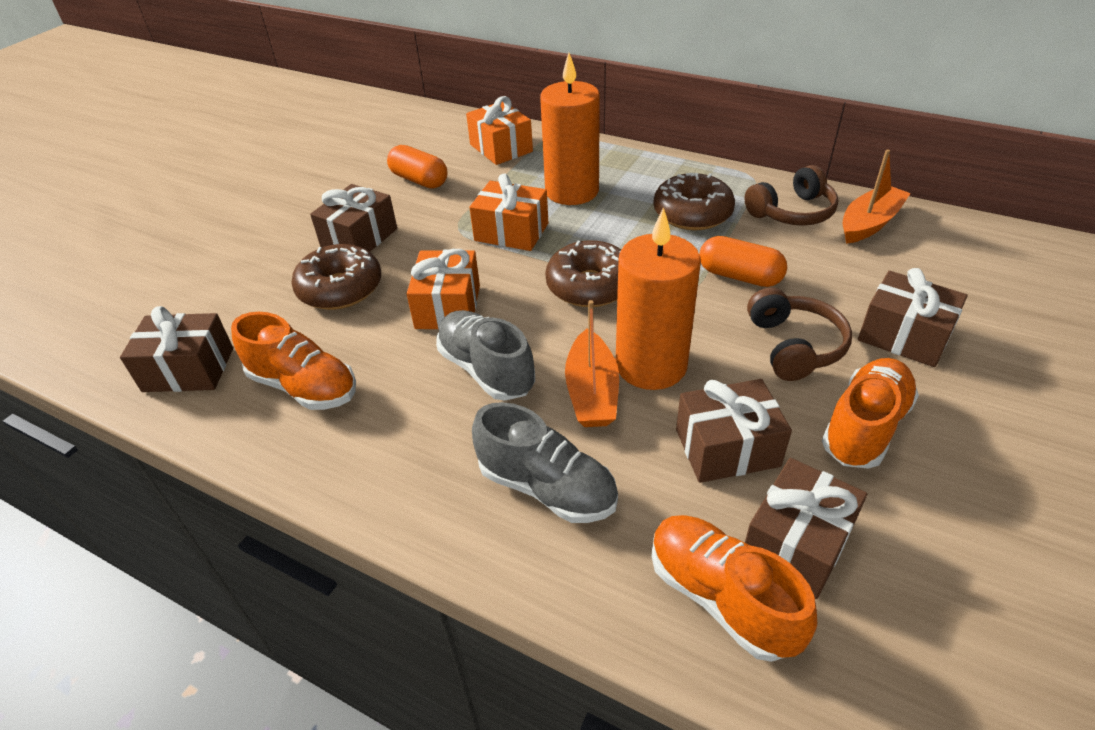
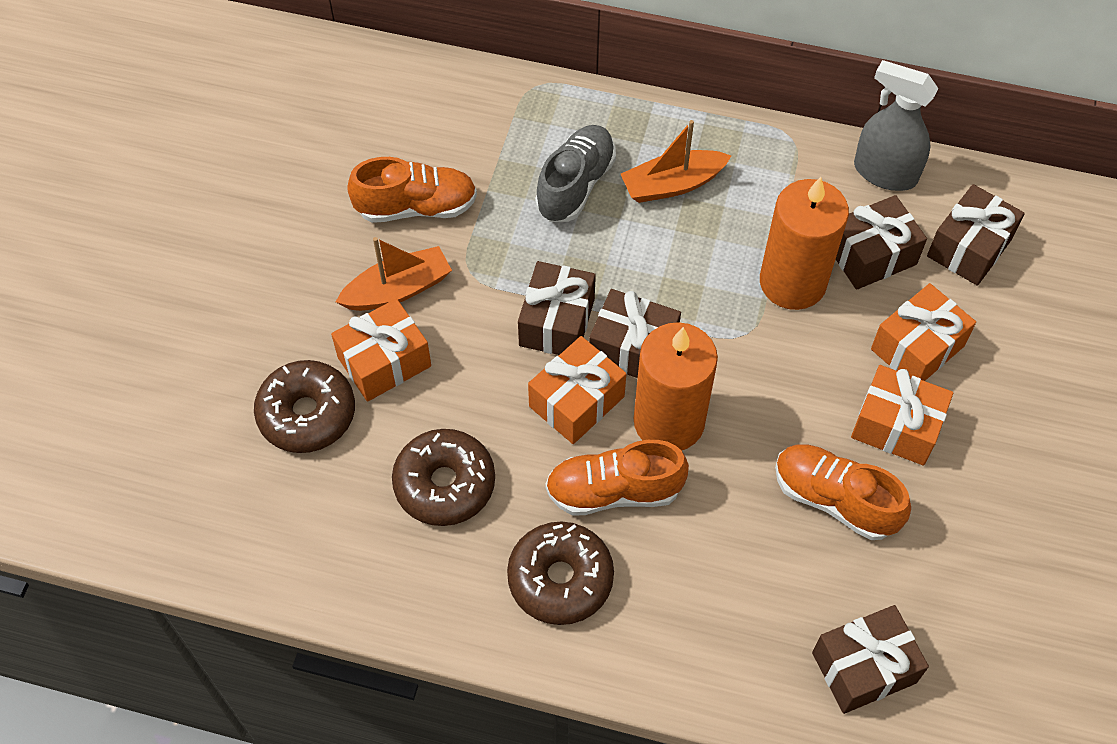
brown headphones: [744,165,838,226] [747,288,852,381] = 2 -> none = 0
grey shoe: [436,310,535,401] [472,402,618,523] = 2 -> [535,125,616,222] = 1
grey spray bottle: none = 0 -> [854,60,938,191] = 1
orange capsule: [387,145,447,188] [699,236,787,287] = 2 -> none = 0
orange gift: [407,249,480,329] [466,96,533,165] [469,174,548,251] = 3 -> [331,299,431,402] [528,336,626,444] [851,365,953,465] [871,283,976,381] = 4

